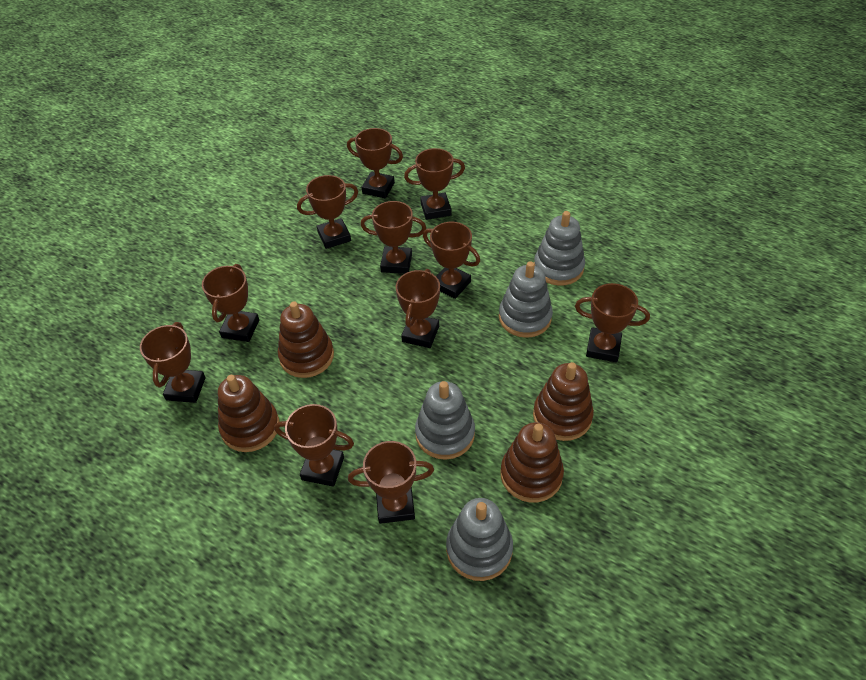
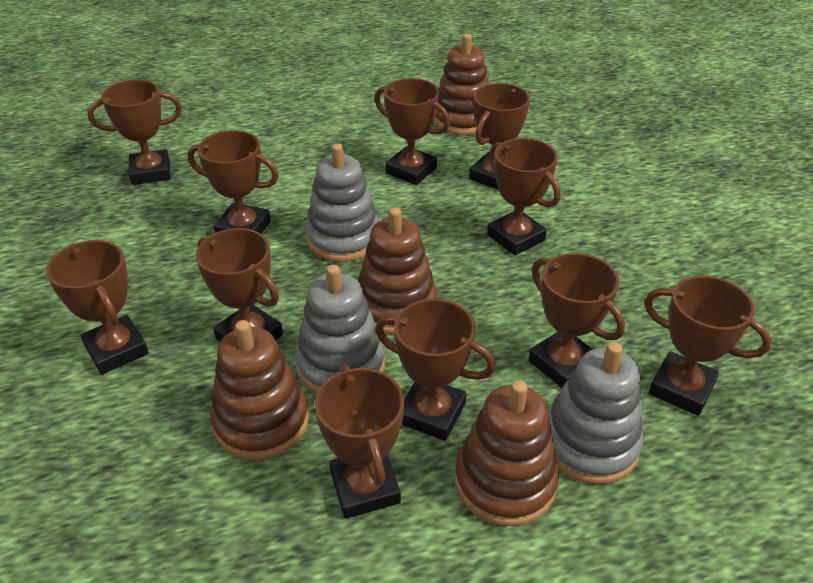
grey stacking toy: [415,381,475,460] [446,498,513,581] [499,261,553,338] [534,211,585,285] = 4 -> [295,265,385,394] [305,143,379,262] [548,342,644,484] = 3

